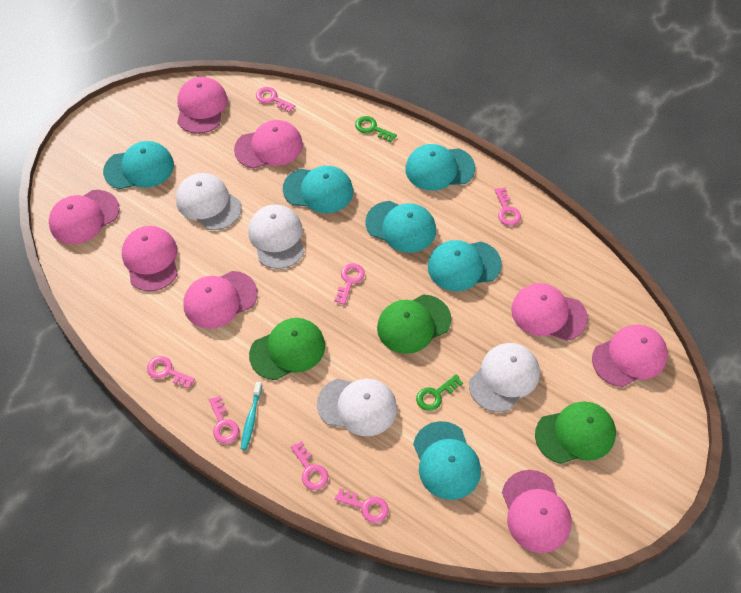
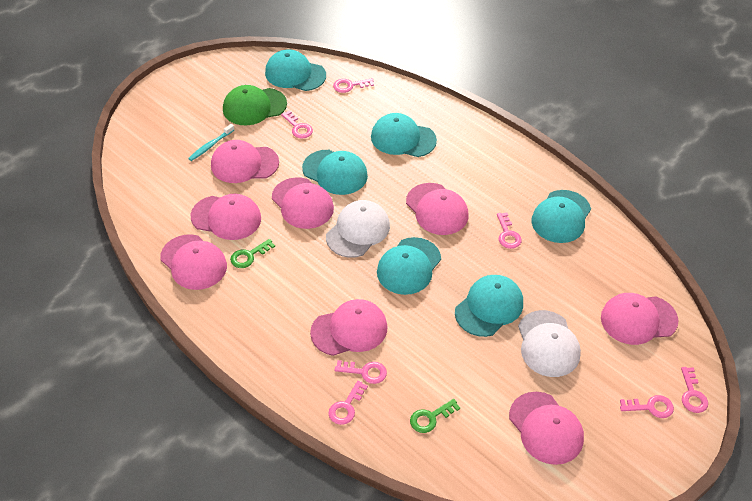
green cap: [249,318,325,380] [377,295,451,354] [535,402,616,464] = 3 -> [223,85,287,125] = 1
white cap: [176,173,242,230] [248,204,304,269] [317,379,397,436] [469,343,540,412] = 4 -> [326,200,390,258] [518,310,581,377] = 2

